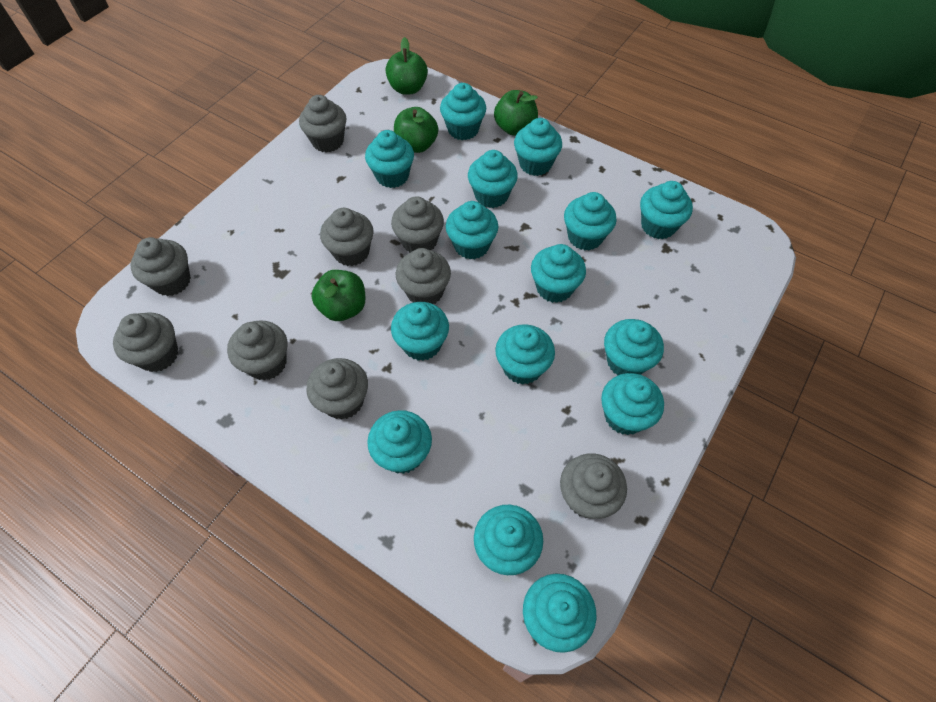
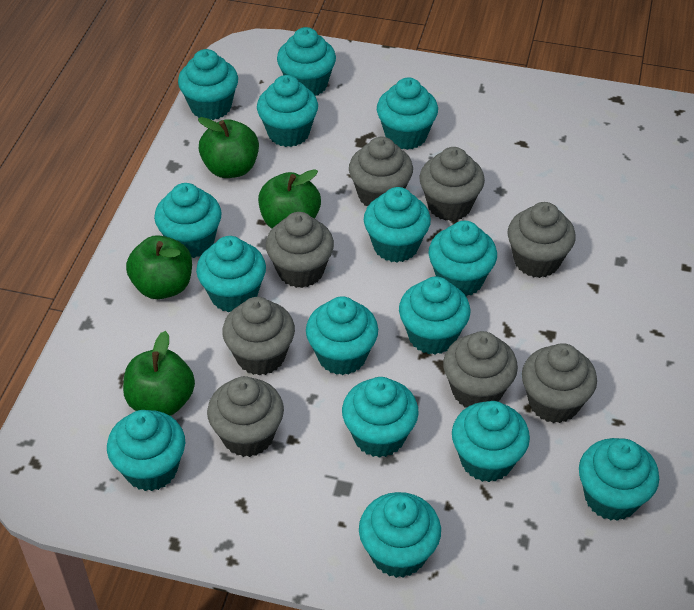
grey cupcake: [113,312,178,372] [131,237,191,296] [227,320,287,380] [299,95,347,152] [306,358,368,420] [320,208,374,266] [391,196,444,253] [396,248,451,304] [560,453,627,519] = 9 -> [207,376,284,457] [222,297,295,375] [266,212,334,288] [349,137,413,206] [419,147,485,221] [443,331,518,408] [508,202,576,278] [522,343,597,423] = 8

